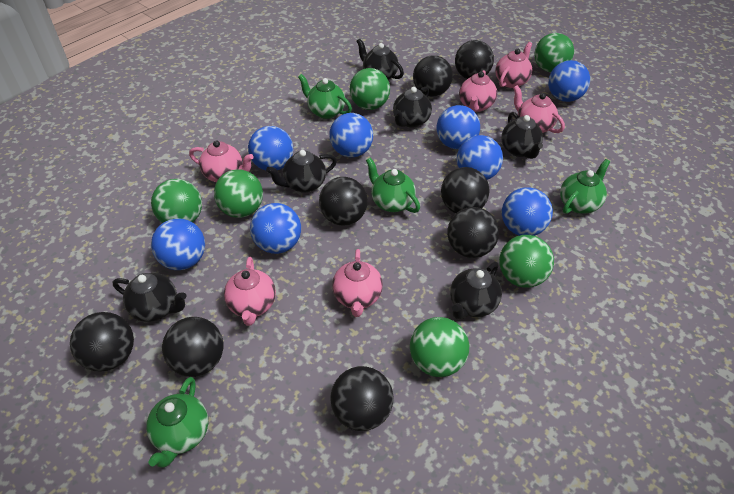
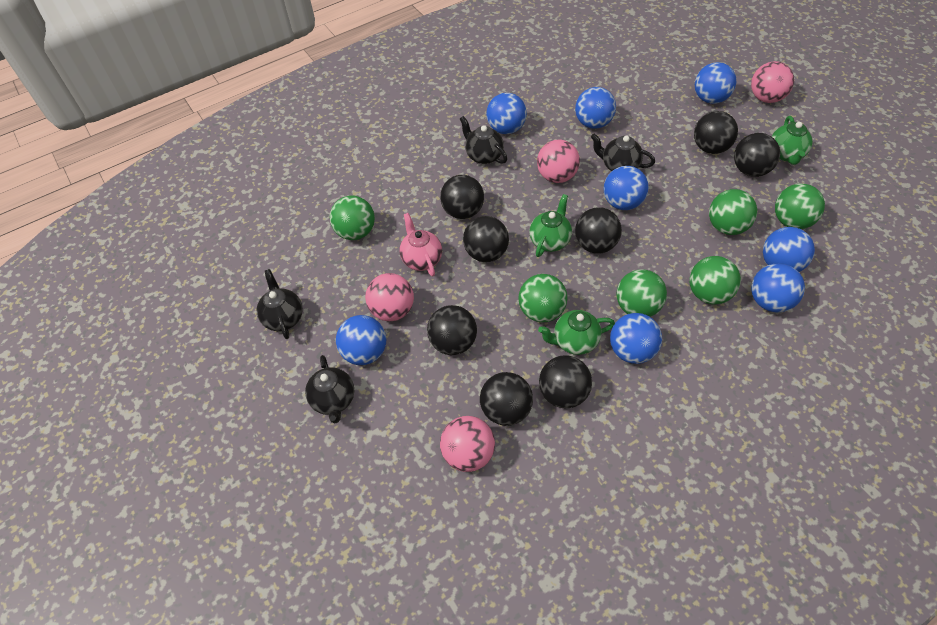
black teapot: [113,273,186,322] [266,150,337,193] [357,39,404,80] [393,87,432,128] [450,262,502,319] [501,112,543,159] = 6 -> [257,269,303,339] [305,355,354,423] [460,116,507,164] [591,134,655,171] = 4
green teapot: [146,377,208,468] [298,74,352,119] [366,158,420,213] [560,159,610,214] = 4 -> [529,194,572,257] [538,310,615,355] [771,116,813,165] = 3
pink ball: none = 0 -> [365,273,414,321] [440,416,495,472] [537,140,580,183] [751,61,794,103] = 4
pink teapot: [189,140,254,182] [224,257,276,326] [332,249,383,317] [459,70,497,112] [495,42,532,88] [513,85,565,133] = 6 -> [399,213,442,276] = 1

